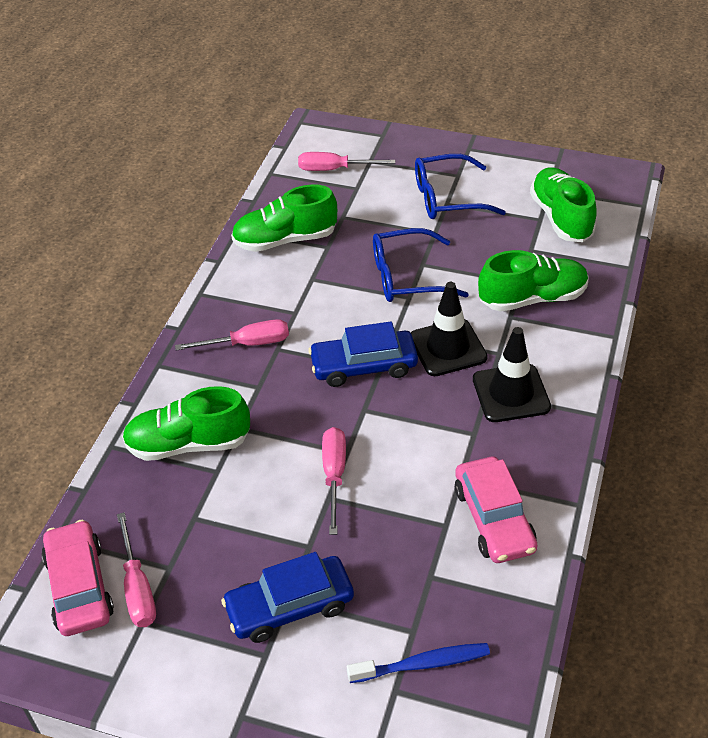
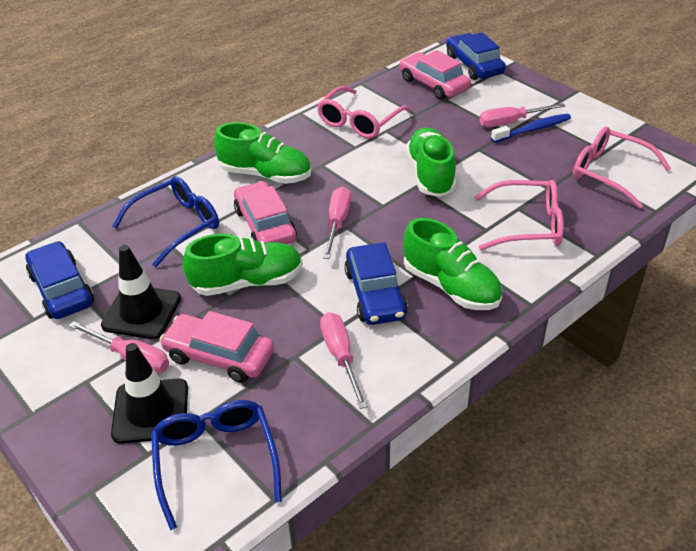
blue car: [221,552,354,643] [308,322,418,387] = 2 -> [26,241,94,319] [344,242,408,325] [446,32,506,80] = 3
pink car: [41,520,114,636] [455,457,537,563] = 2 -> [160,311,274,383] [234,181,297,244] [399,50,471,100] = 3
pink glasses: none = 0 -> [317,86,411,139] [474,180,564,250] [573,127,671,208] = 3

